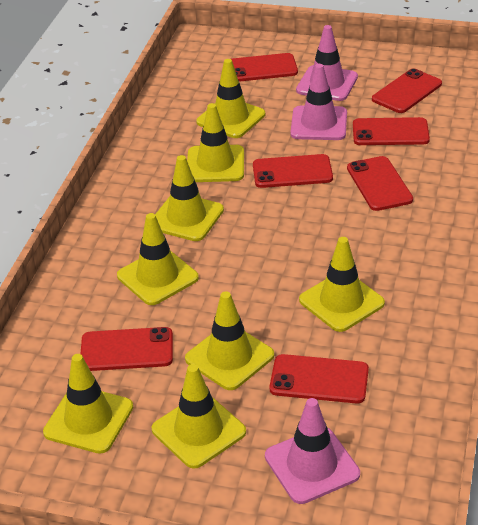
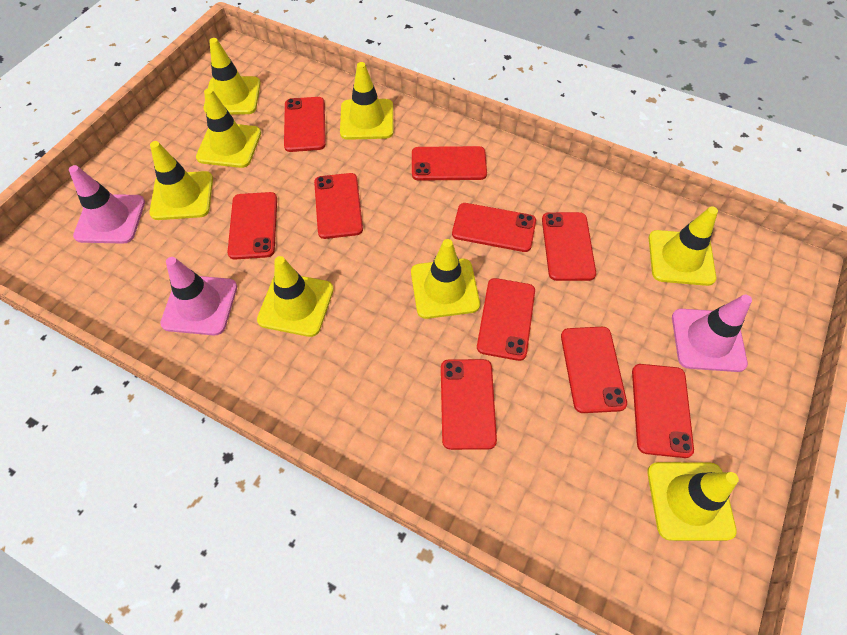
red phone: [81,327,173,371] [231,53,298,82] [253,154,333,188] [269,354,369,404] [347,156,413,211] [353,117,430,145] [372,68,442,113] = 7 -> [228,192,277,259] [284,97,326,152] [314,173,363,239] [412,146,487,181] [441,359,497,450] [452,203,536,252] [477,278,535,361] [542,212,596,281] [561,327,627,413] [632,364,694,458] = 10

